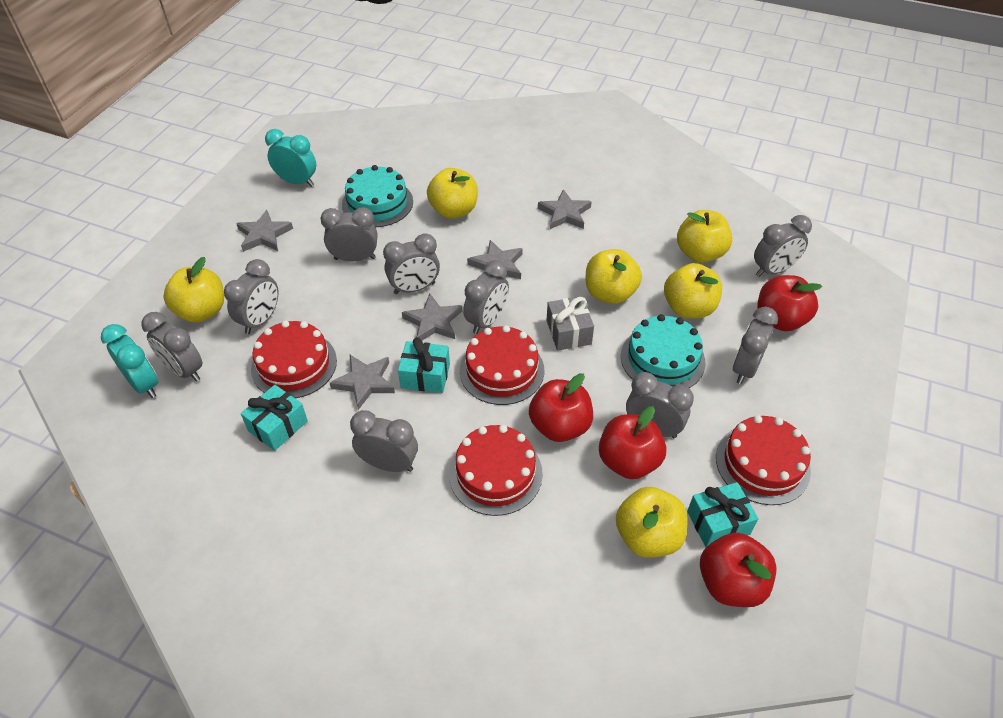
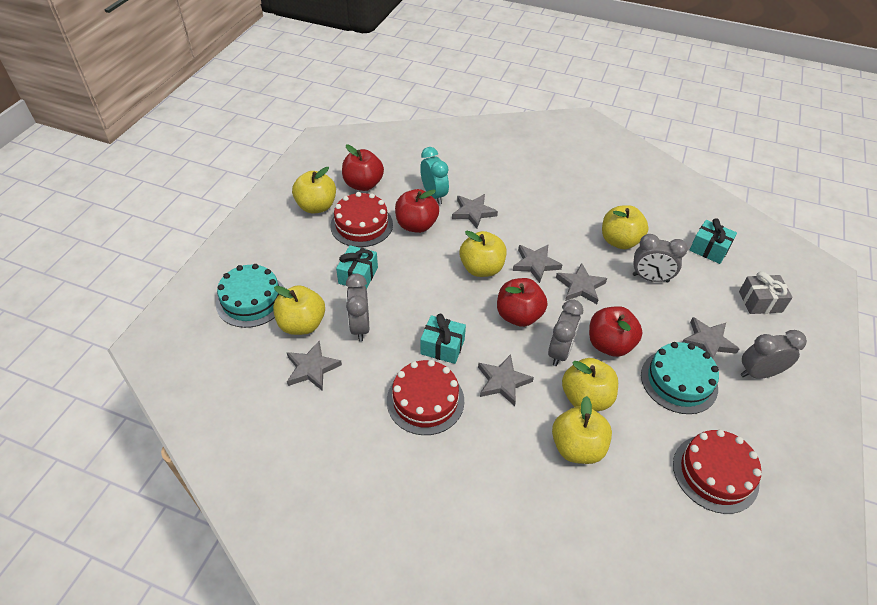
grey clock: [142,312,202,382] [224,259,278,334] [321,207,377,262] [350,410,418,472] [383,233,440,294] [463,260,509,334] [626,372,694,438] [733,307,778,384] [754,215,812,277] = 9 -> [346,274,369,341] [548,299,583,366] [633,234,688,283] [740,330,807,379] = 4
grey star: [236,210,293,252] [330,355,395,410] [402,294,462,341] [467,240,523,279] [538,189,592,229] = 5 -> [287,341,342,391] [452,194,498,228] [478,354,534,406] [513,244,562,283] [556,263,607,304] [682,317,739,358] = 6
red cake: [251,320,337,398] [449,425,543,516] [460,325,544,405] [716,415,811,505] = 4 -> [330,192,393,247] [387,360,464,435] [673,430,762,514] = 3
turquoise clock: [101,324,158,398] [265,129,316,187] = 2 -> [420,147,449,204] = 1

